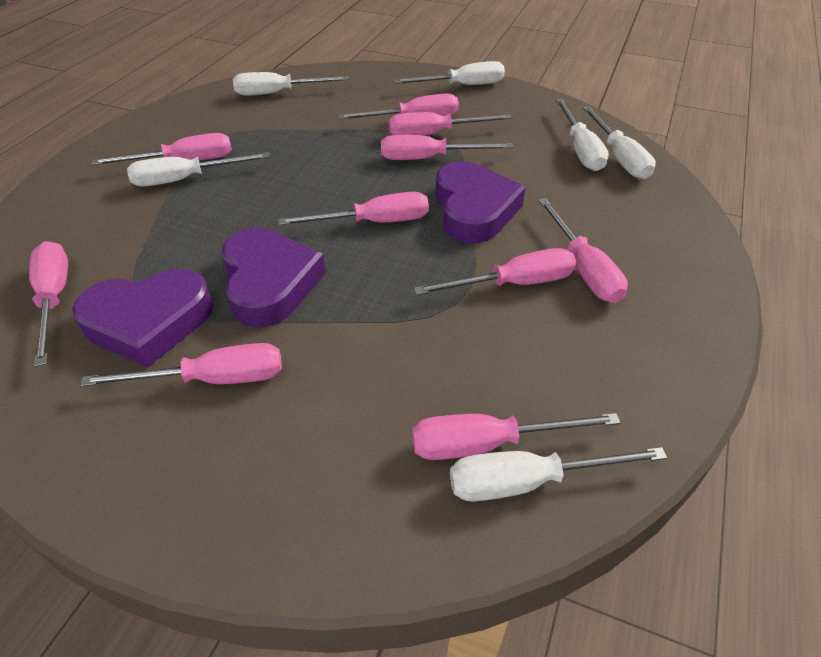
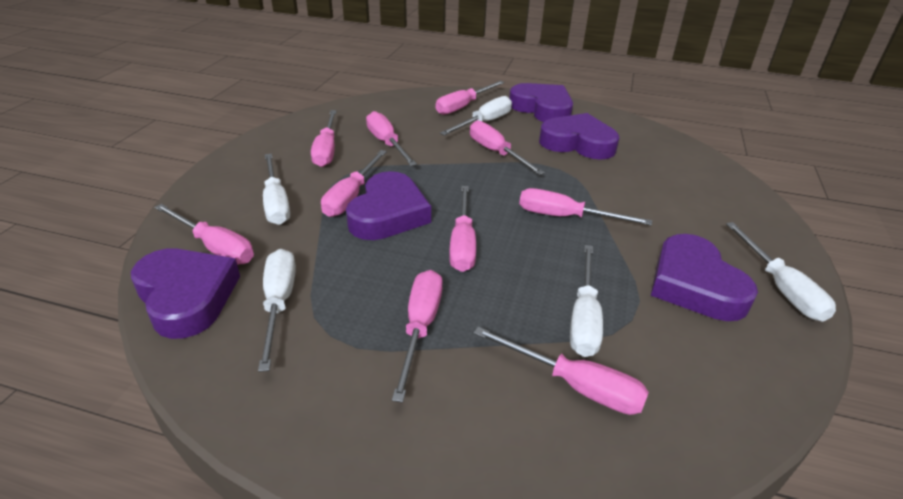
purple heart: [72,269,213,367] [221,228,326,327] [435,161,526,243] = 3 -> [131,248,240,339] [346,171,431,240] [509,83,573,122] [539,113,619,160] [651,234,758,321] = 5
white screwdriver: [127,152,270,187] [233,72,349,96] [393,61,505,85] [450,447,667,501] [556,99,609,171] [582,106,656,179] = 6 -> [258,249,296,372] [263,154,290,225] [440,96,512,136] [570,245,603,357] [726,222,836,322] = 5

